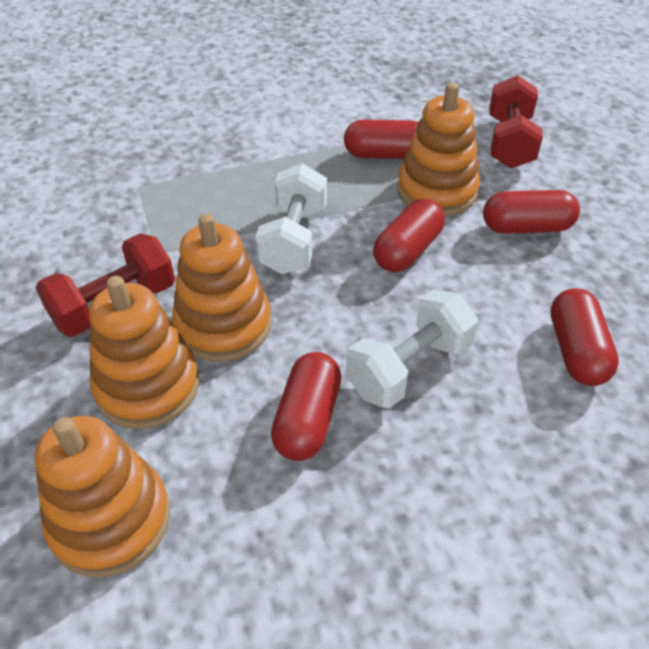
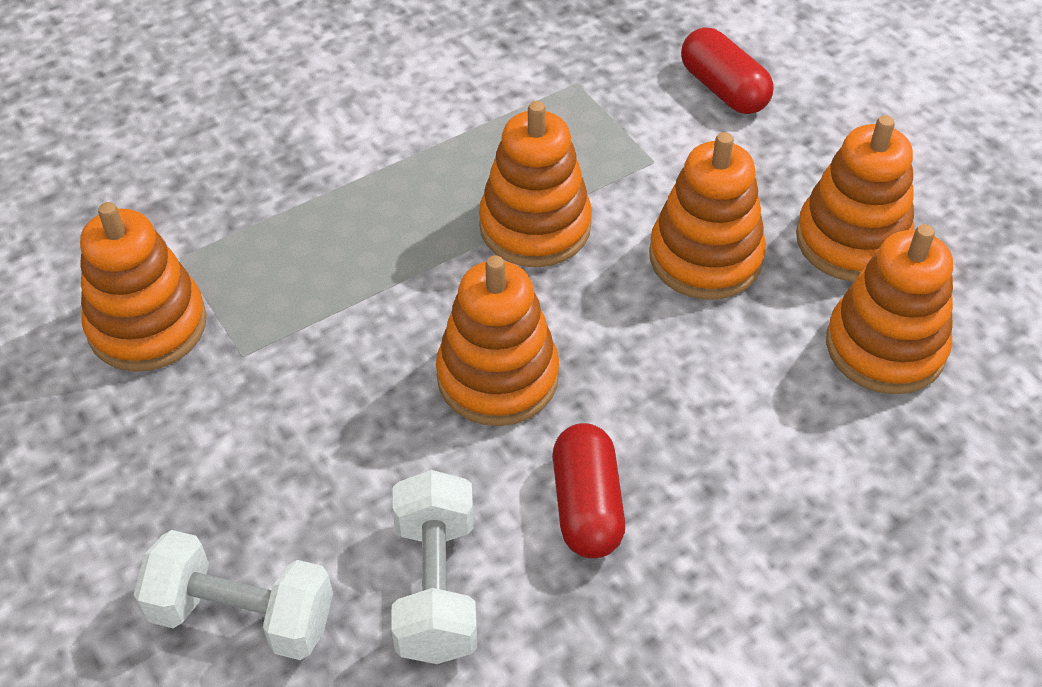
orange stacking toy: [35,416,170,578] [89,276,199,429] [172,213,271,362] [397,83,480,216] = 4 -> [80,202,207,372] [436,255,559,426] [479,101,592,267] [649,132,766,300] [796,115,914,282] [826,224,953,394] = 6
red capsule: [271,352,341,461] [344,119,418,159] [373,199,445,272] [483,190,580,234] [550,288,619,386] = 5 -> [553,423,625,558] [681,27,774,114] = 2
red dumbbell: [36,233,175,337] [489,75,543,168] = 2 -> none = 0

